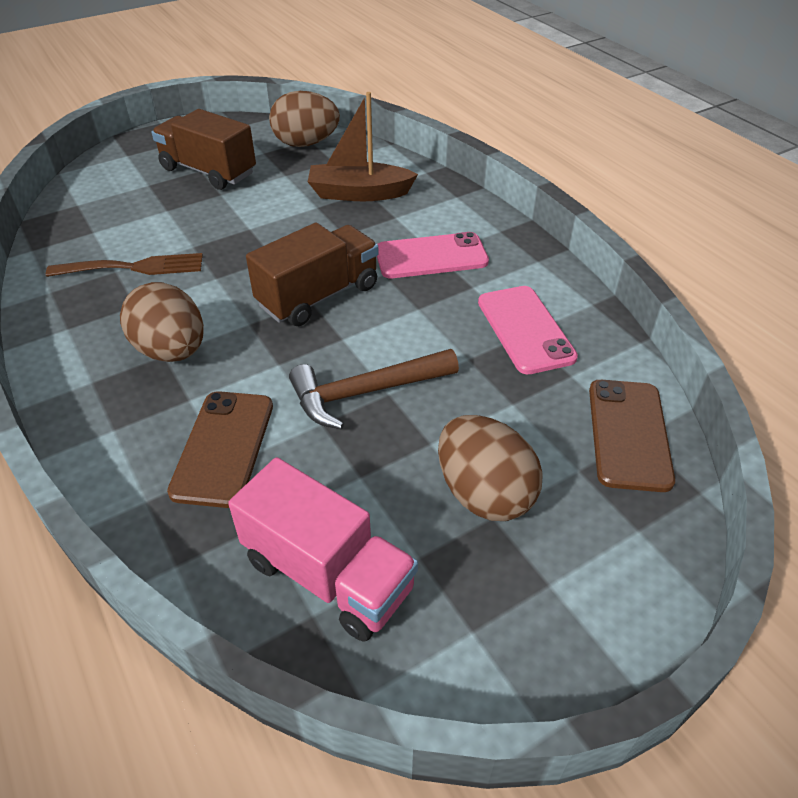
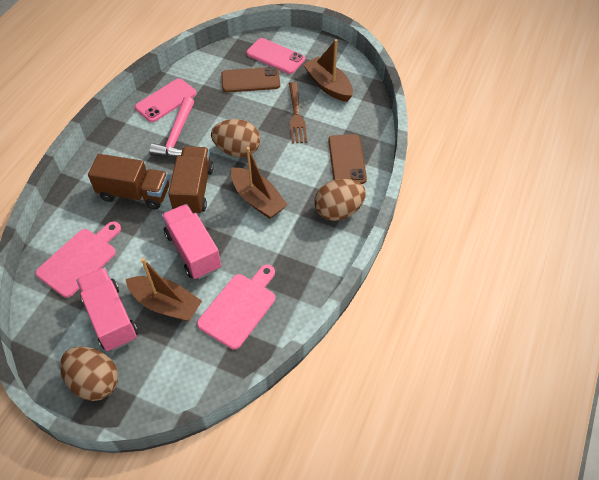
brown boat: [308,92,418,201] = 1 -> [126,258,202,321] [231,147,288,219] [303,39,353,102] = 3
brown hammer: [289,349,459,430] = 1 -> none = 0
pink cutting board: none = 0 -> [36,221,121,298] [197,264,275,349] = 2
pink hammer: none = 0 -> [149,97,194,158] = 1
pink truck: [228,457,418,642] = 1 -> [76,267,138,351] [161,204,221,279] = 2

